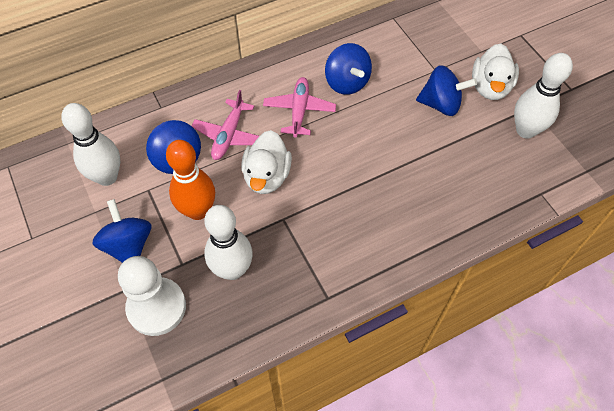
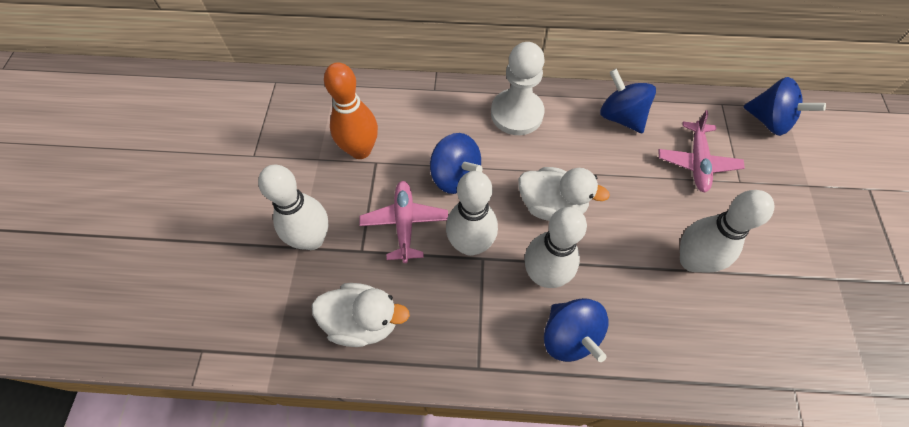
white bowling pin: [61,103,120,186] [204,205,253,280] [514,53,573,139] = 3 -> [258,165,328,250] [446,171,498,256] [524,207,587,288] [680,190,774,273] = 4

